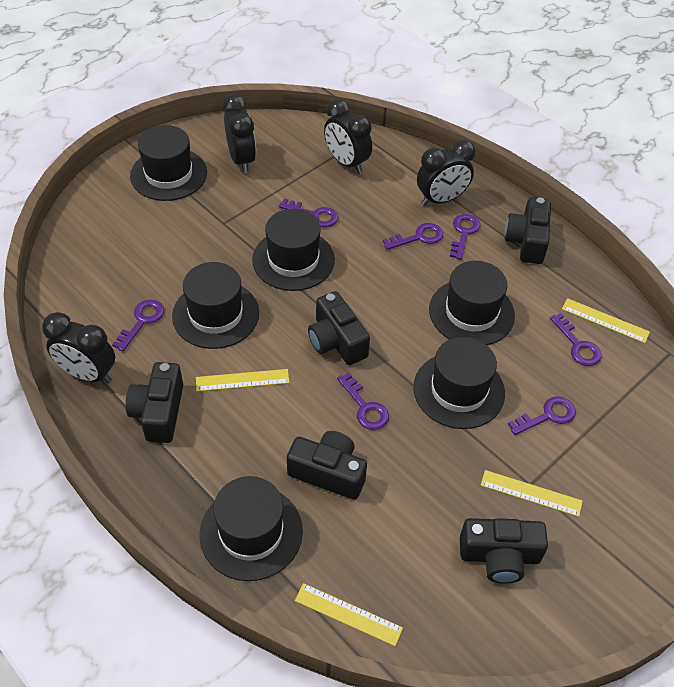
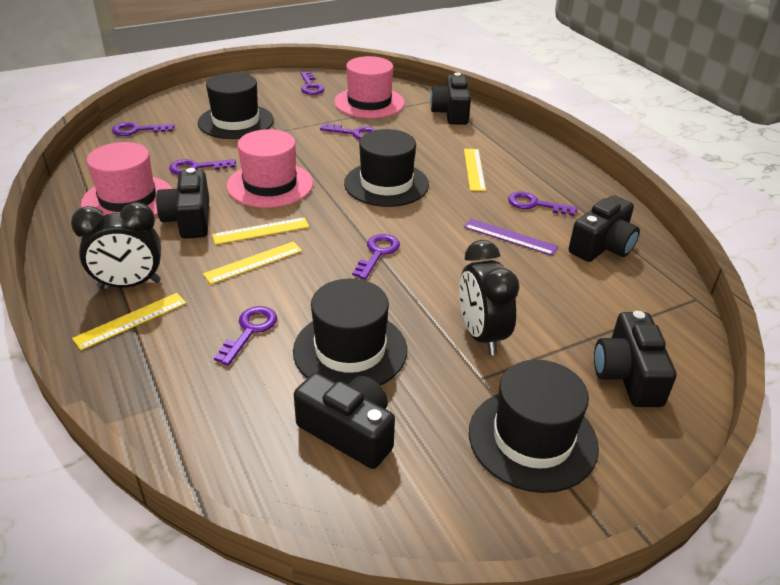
black clock: [42,312,115,383] [223,94,256,173] [324,99,372,174] [417,139,475,206] = 4 -> [71,202,161,289] [459,240,520,355] = 2
black hat: [130,125,207,201] [172,262,259,349] [200,476,303,581] [252,209,335,291] [414,337,505,429] [429,261,515,345] = 6 -> [198,73,274,139] [293,279,407,385] [344,129,429,207] [469,360,599,493] = 4
pink hat: none = 0 -> [81,142,172,216] [227,129,313,208] [334,56,405,118] = 3
purple ruler: none = 0 -> [464,219,558,256] = 1

